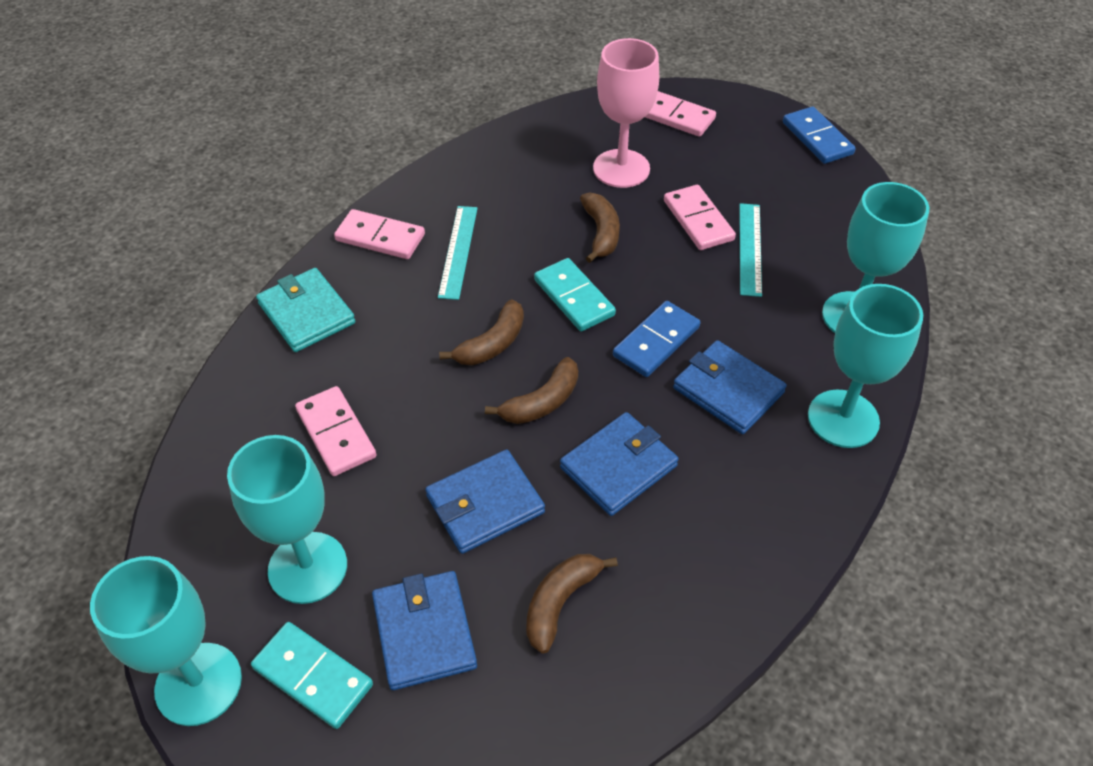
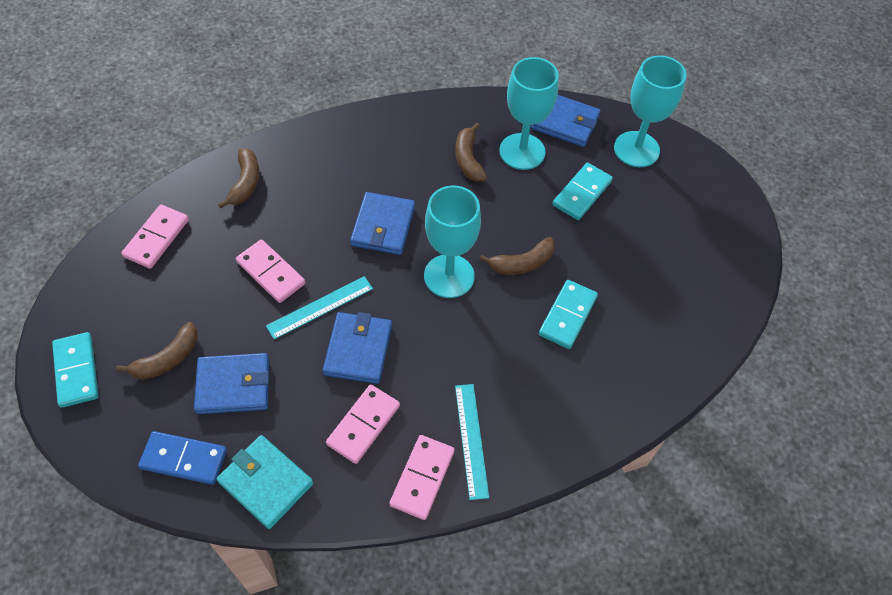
blue domino: [613,301,700,377] [783,107,856,164] = 2 -> [138,431,227,485] = 1
pink goblet: [593,38,659,188] = 1 -> none = 0
turquoise domino: [251,622,373,729] [534,258,616,332] = 2 -> [52,332,98,408] [539,280,598,349] [553,163,613,220] = 3
turquoise goblet: [90,556,242,726] [227,435,347,604] [808,284,923,448] [822,182,929,333] = 4 -> [424,185,481,298] [499,57,559,170] [614,55,686,167] = 3

